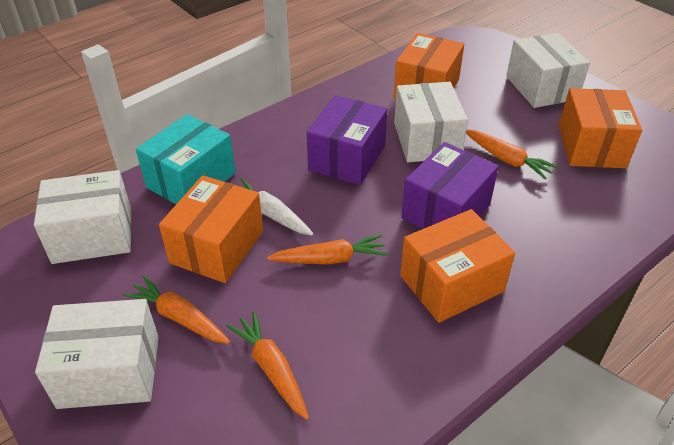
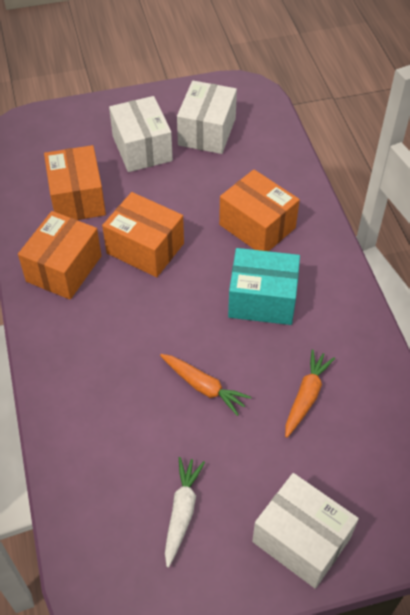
orange carrot: [123,275,230,344] [227,311,309,420] [267,234,388,264] [466,129,558,179] = 4 -> [160,354,251,416] [285,349,335,438] = 2
purple box: [307,95,387,185] [401,142,499,229] = 2 -> none = 0
white box: [34,170,131,264] [35,299,159,409] [394,82,468,162] [506,33,590,108] = 4 -> [109,96,173,172] [177,81,237,154] [252,473,359,589] = 3

